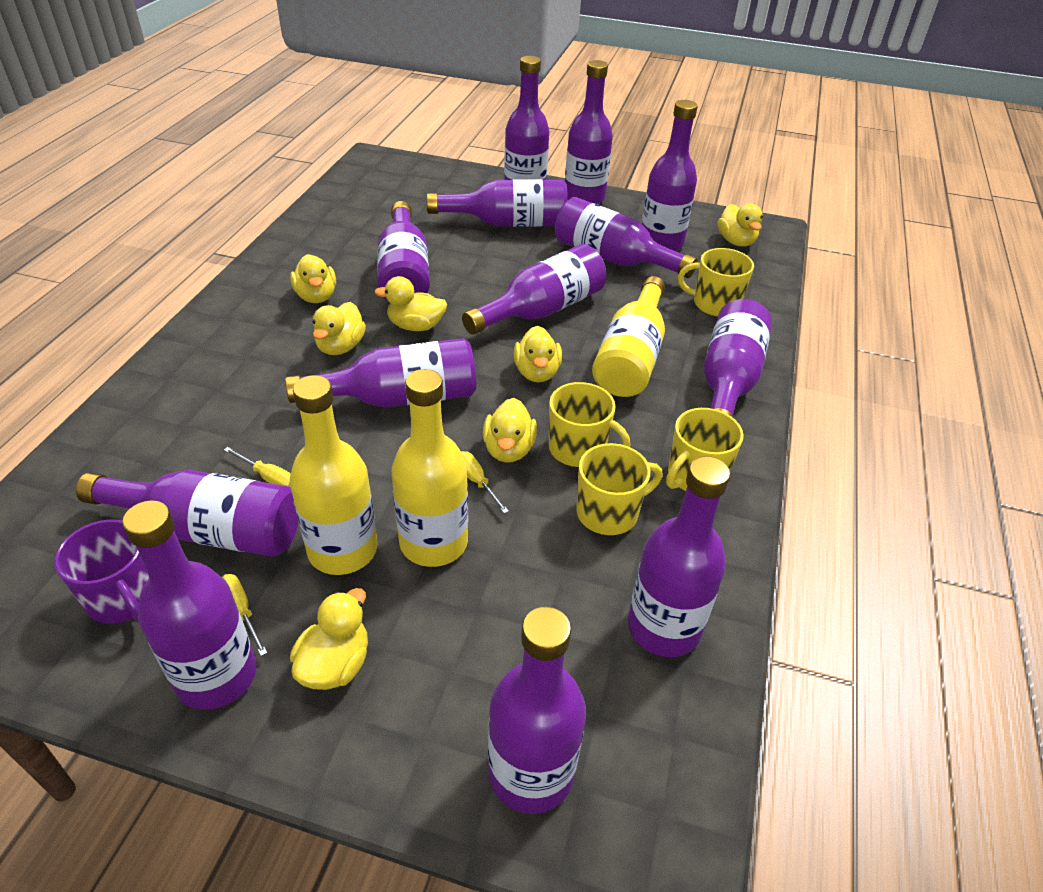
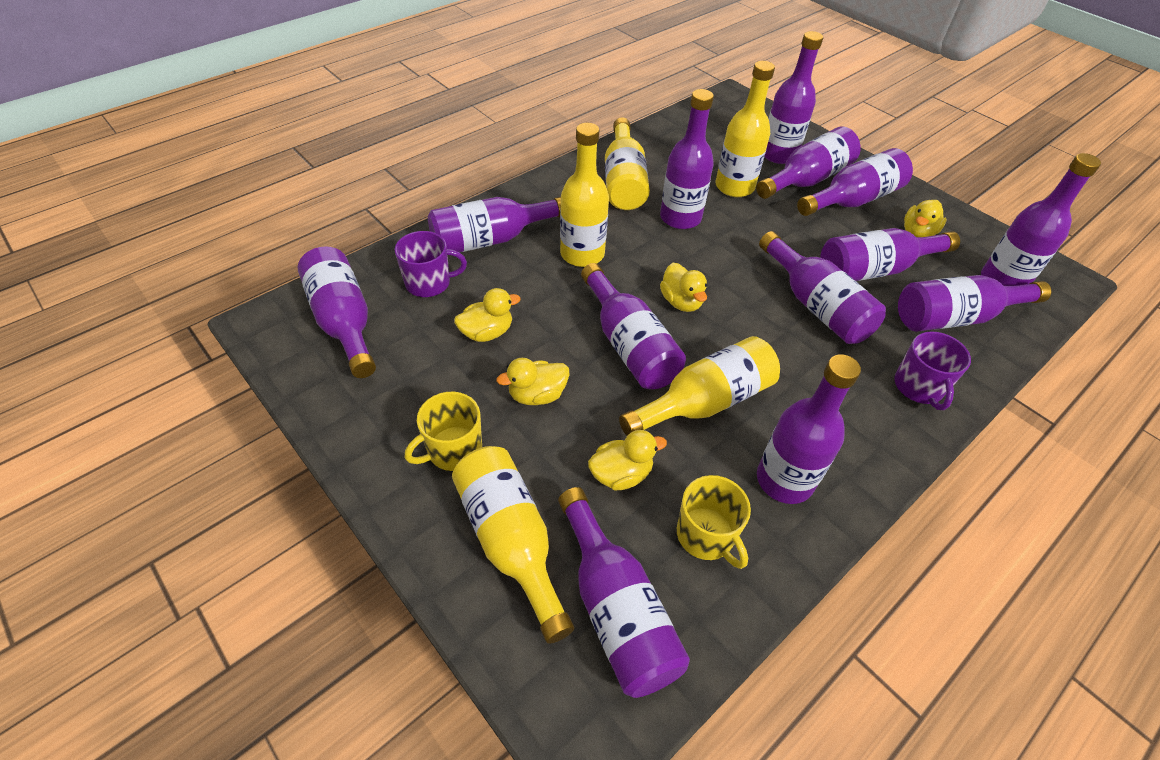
purple mug: [54,519,149,624] = 1 -> [395,231,467,297] [895,331,971,410] = 2
yellow bottle: [290,375,377,575] [391,369,468,567] [592,276,665,397] = 3 -> [452,446,574,644] [560,123,609,267] [605,117,650,210] [619,336,780,436] [715,61,775,197] = 5
yellow duck: [290,254,336,303] [290,588,368,690] [313,302,366,355] [374,276,447,331] [483,398,537,463] [514,326,562,382] [717,204,763,246] = 7 -> [454,288,521,342] [496,358,570,405] [588,430,667,490] [660,263,707,312] [904,200,947,237] = 5
yellow mug: [549,382,630,467] [576,443,663,535] [666,408,744,491] [678,248,754,316] = 4 -> [404,392,482,471] [677,475,751,569] = 2
yellow screwdriver: [222,574,267,656] [224,447,291,488] [461,451,509,514] = 3 -> none = 0

